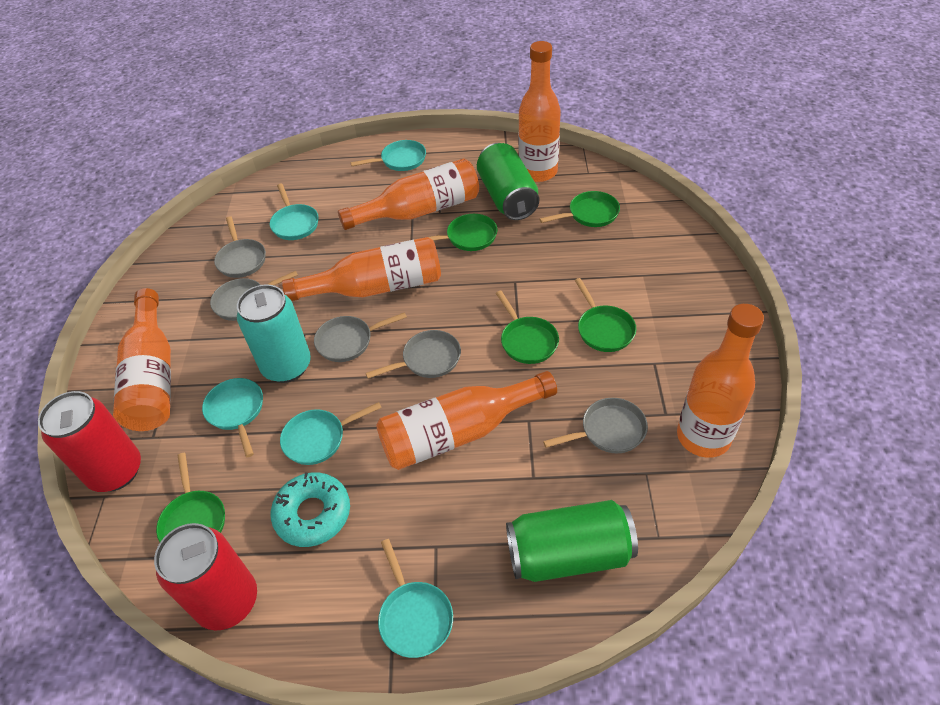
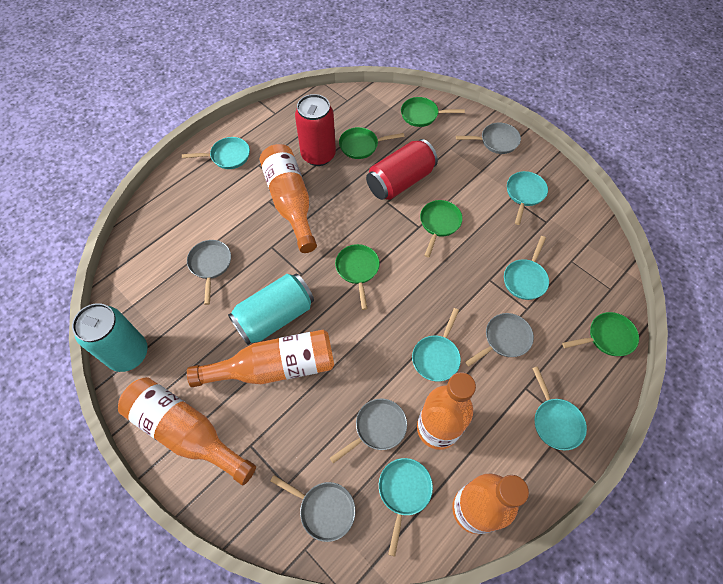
green can: [477,143,539,220] [506,500,638,582] = 2 -> none = 0
orange bottle: [113,288,171,431] [282,237,441,301] [338,158,479,230] [376,371,557,470] [518,41,561,182] [677,304,764,458] = 6 -> [118,377,256,485] [187,330,334,387] [260,144,317,253] [417,372,476,450] [452,474,529,534] = 5
turquoise can: [237,284,311,383] = 1 -> [72,303,148,372] [228,274,314,345] = 2
turquoise donut: [271,472,350,547] = 1 -> none = 0
turquoise pan: [202,378,263,457] [270,184,318,240] [280,402,382,465] [350,140,426,171] [378,539,453,658] = 5 -> [182,137,250,169] [379,458,433,557] [412,308,461,381] [504,236,549,300] [507,171,548,225] [532,366,587,450] = 6

